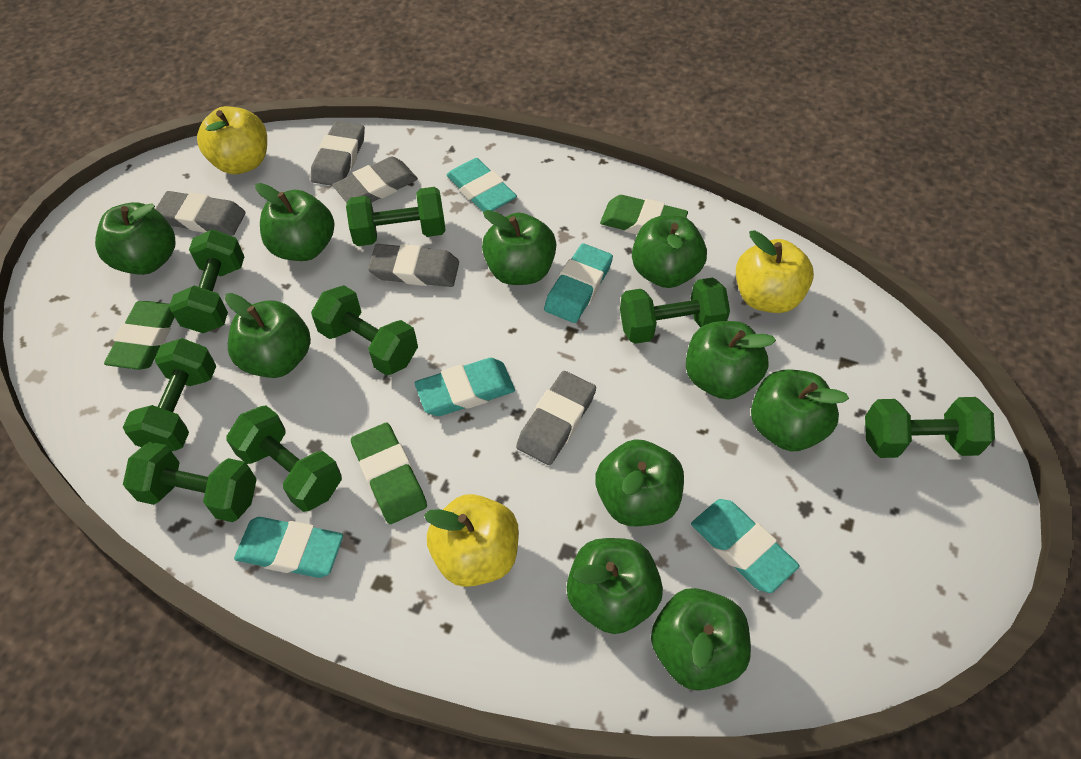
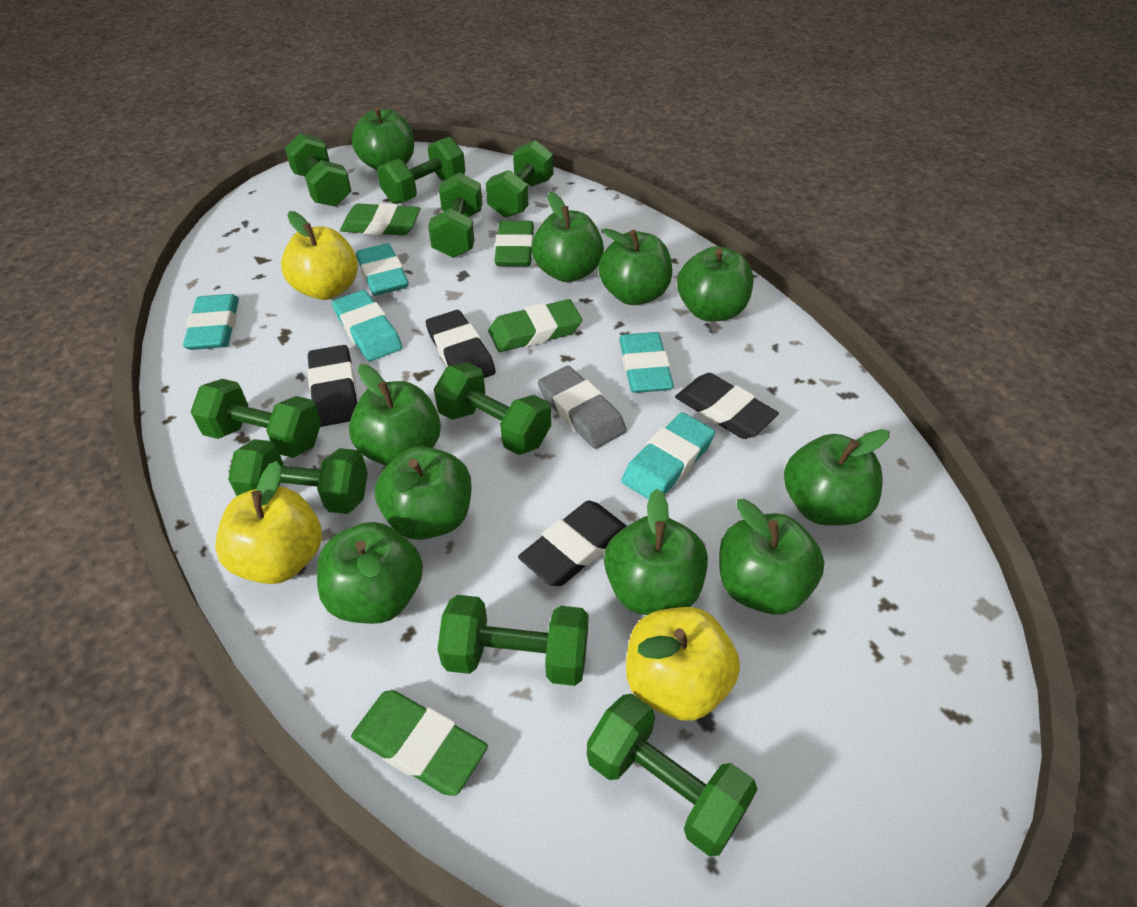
black eraser: none = 0 -> [308,345,357,427] [426,310,496,378] [518,501,627,586] [675,373,779,439] = 4
green dumbbell: [123,338,216,451] [123,442,257,522] [169,229,244,333] [226,405,342,512] [311,285,418,375] [346,187,446,246] [620,277,730,344] [865,397,995,458] = 8 -> [191,379,321,458] [228,439,368,514] [285,133,352,207] [377,137,465,204] [428,172,482,258] [434,362,551,455] [437,595,589,686] [486,140,553,218] [587,694,758,856] = 9
green eraser: [104,301,175,370] [351,423,427,524] [600,195,688,235] = 3 -> [340,203,421,236] [351,690,488,796] [488,299,582,352] [494,221,534,267] = 4
grey eraser: [156,191,246,236] [311,121,365,186] [332,156,418,203] [368,244,459,287] [516,371,596,465] = 5 -> [538,366,626,449] = 1

